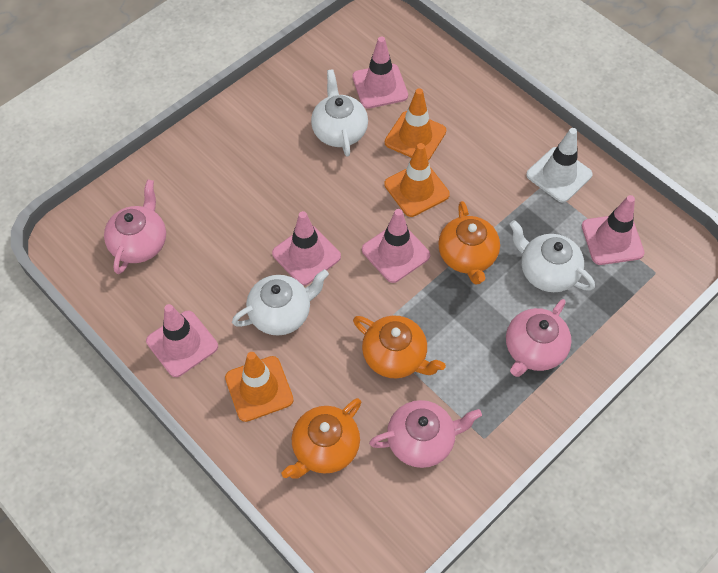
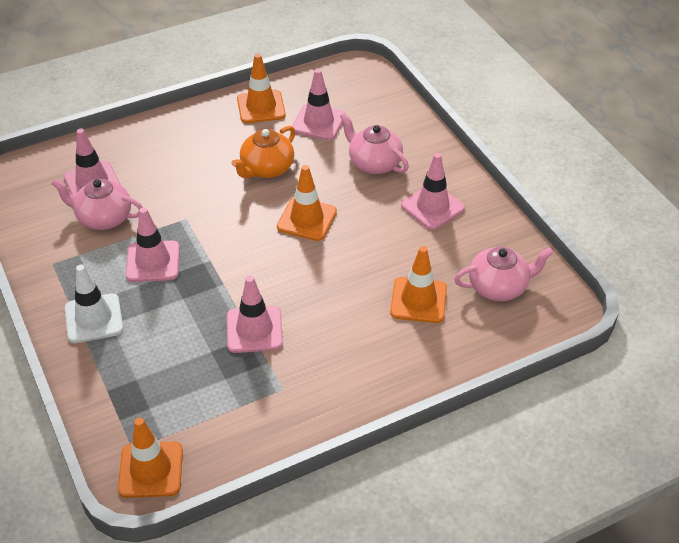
orange teapot: [282,398,361,478] [353,316,446,378] [438,201,500,285] = 3 -> [231,126,295,178] = 1
orange traffic cone: [225,352,294,422] [384,143,450,217] [385,88,446,161] = 3 -> [118,418,183,498] [237,54,286,123] [277,165,337,241] [390,246,447,323] = 4
white teapot: [232,270,329,336] [311,69,368,157] [509,220,595,292] = 3 -> none = 0

